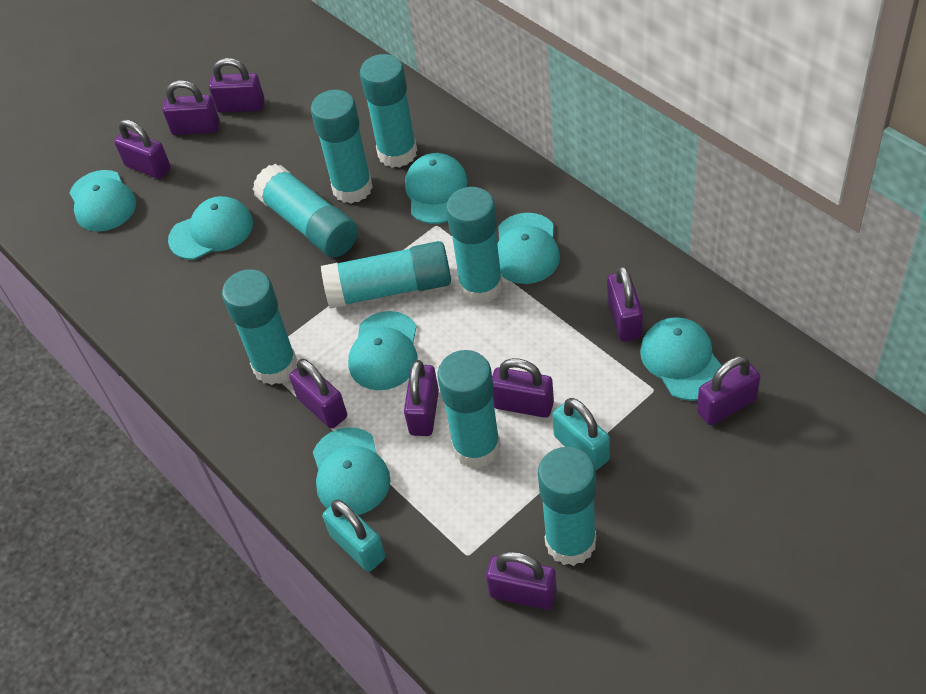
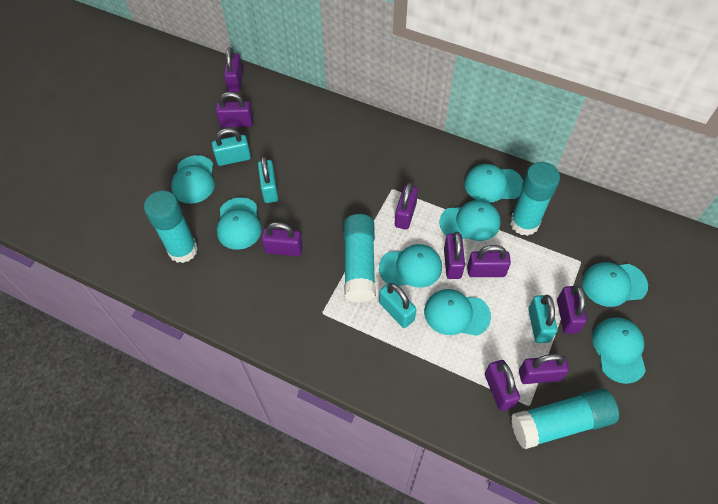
turquoise cap: [69,170,136,232] [168,196,253,260] [313,427,390,515] [348,311,418,390] [405,153,468,224] [497,213,560,284] [640,317,722,401] = 7 -> [171,155,215,204] [217,197,262,250] [379,244,442,287] [424,289,491,336] [439,200,501,241] [464,164,523,203] [582,262,648,307] [592,318,646,384] = 8
turquoise glue stick: [222,269,297,385] [253,164,358,257] [311,90,373,203] [321,241,451,309] [360,54,417,168] [437,350,501,468] [446,187,503,304] [538,447,596,566] = 8 -> [144,191,198,263] [344,214,376,303] [510,162,560,236] [511,388,619,449] = 4
turquoise padlock: [323,500,386,572] [552,398,610,470] = 2 -> [212,128,251,166] [258,156,278,203] [379,283,416,328] [528,295,558,343] = 4

